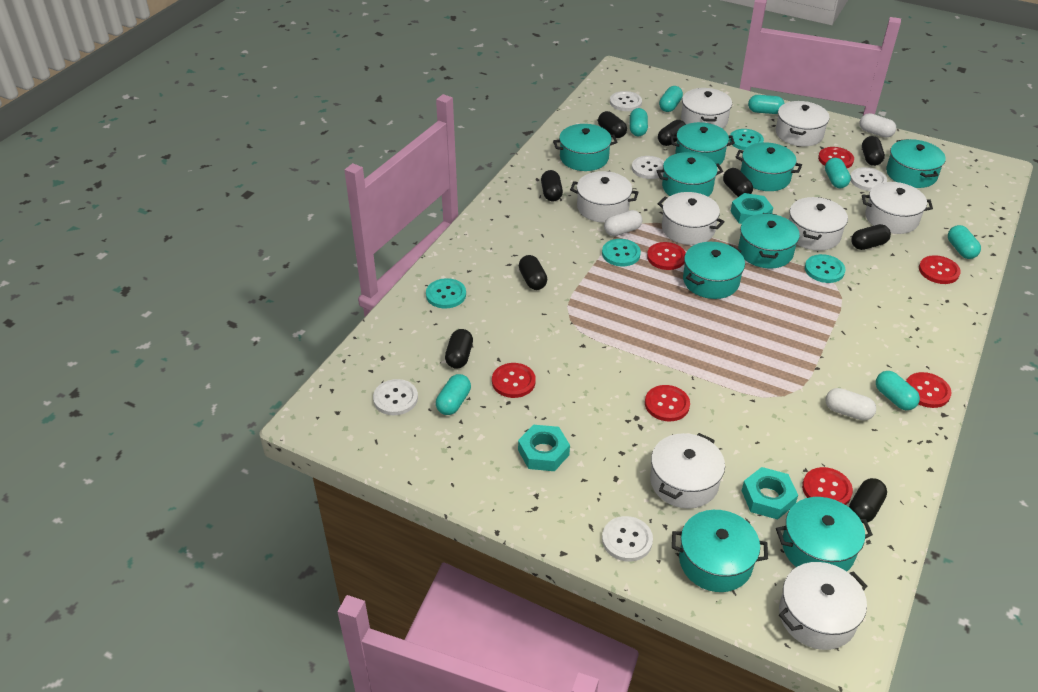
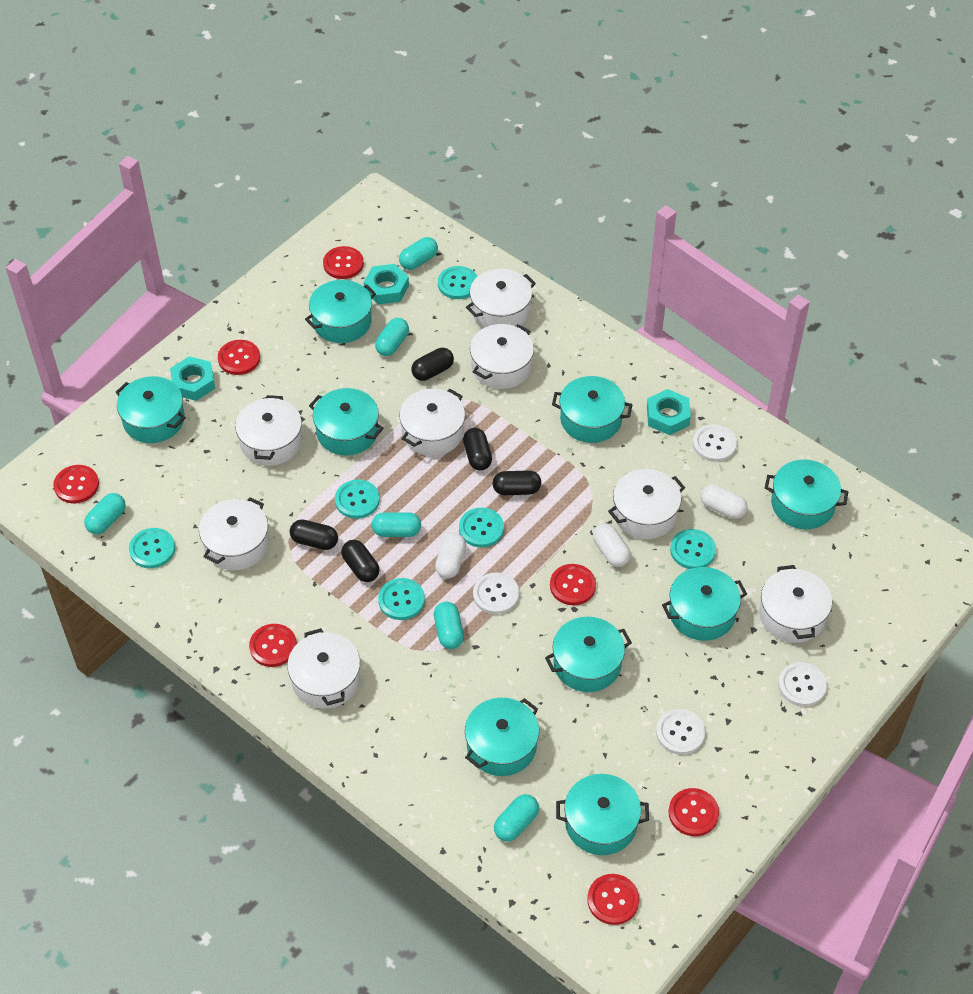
black capsule: [445,329,473,368] [519,255,547,290] [541,170,563,202] [598,111,627,138] [658,120,686,146] [723,168,753,197] [849,478,887,523] [851,224,891,250] [862,136,885,166] = 9 -> [290,519,338,550] [341,540,379,582] [411,348,454,381] [463,428,492,471] [493,470,541,495] = 5
turquoise button: [426,278,466,309] [602,239,641,266] [729,129,764,150] [805,254,845,283] = 4 -> [129,528,175,568] [335,479,380,519] [378,578,425,620] [438,266,478,299] [459,508,504,548] [670,529,716,569] = 6
turquoise capsule: [436,374,471,415] [630,108,648,136] [659,86,683,112] [748,95,785,114] [825,158,851,188] [876,371,920,410] [948,225,981,259] = 7 -> [84,493,126,534] [372,512,421,537] [375,318,409,356] [399,237,438,270] [434,602,464,649] [494,794,539,841] = 6
white button: [373,379,418,415] [602,516,653,562] [610,91,642,111] [632,156,665,179] [850,167,887,191] = 5 -> [473,573,519,614] [656,709,705,755] [693,424,737,462] [778,662,827,707] = 4

